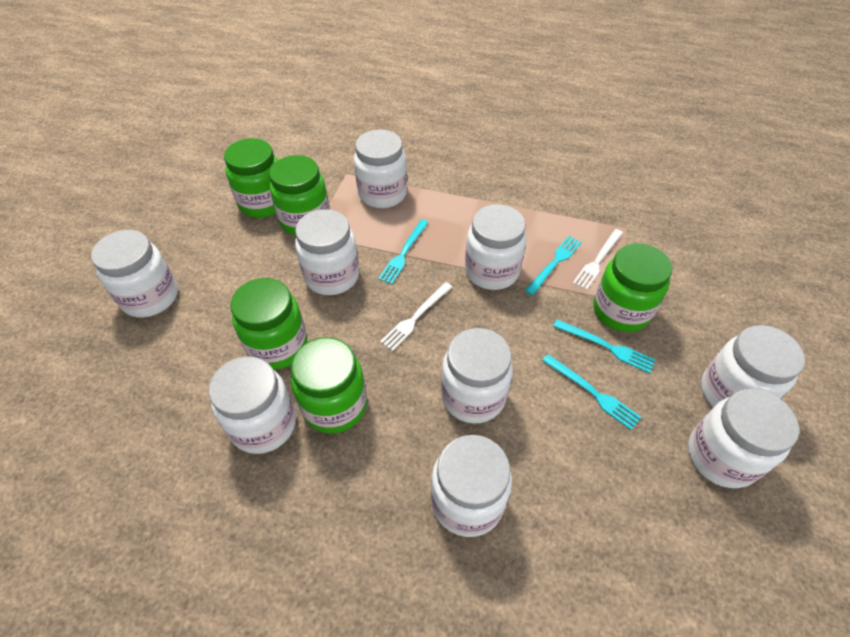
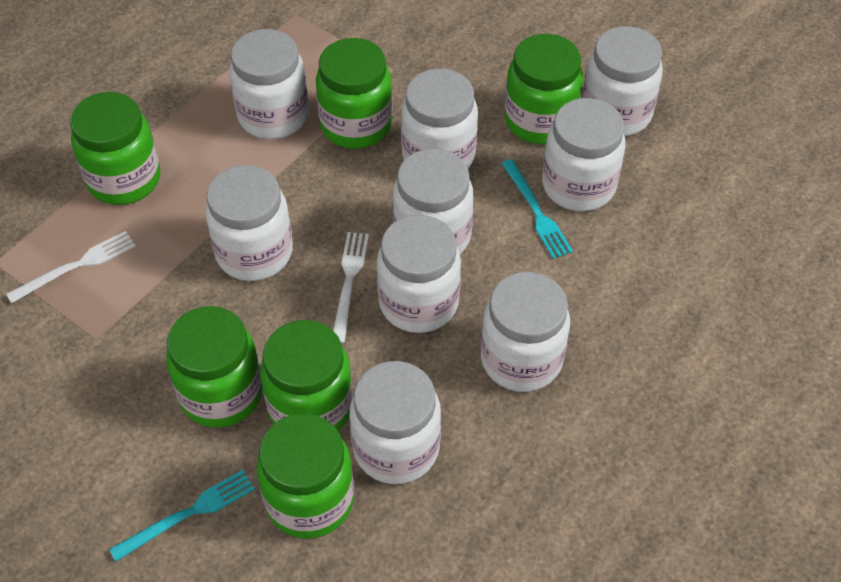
green jar: [224,138,278,218] [230,278,307,370] [269,155,330,236] [291,337,367,433] [594,243,672,332] = 5 -> [70,92,160,205] [166,306,262,428] [257,414,354,539] [260,320,353,431] [316,38,392,149] [505,34,583,144] = 6
turquoise fork: [378,219,429,284] [525,236,582,295] [542,354,641,430] [553,320,655,373] = 4 -> [109,470,255,562] [501,159,573,259] = 2

